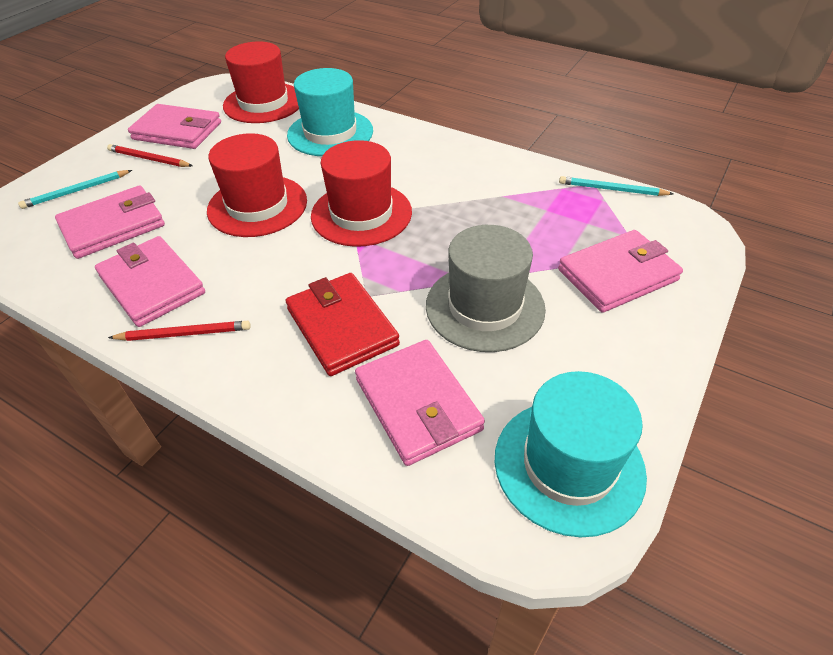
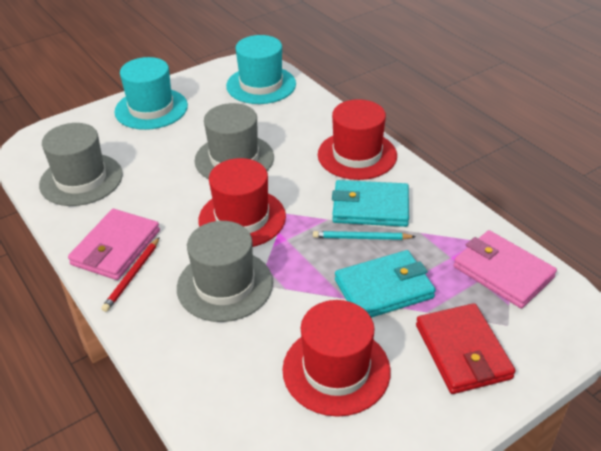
grey hat: [426,225,546,352] = 1 -> [39,123,123,206] [177,221,273,322] [195,103,274,179] = 3
pink wallet: [55,186,165,259] [95,236,205,327] [128,104,221,149] [355,340,485,466] [558,230,683,313] = 5 -> [68,209,160,280] [454,230,557,308] = 2
red pencil: [107,144,193,167] [108,321,251,341] = 2 -> [101,237,160,312] = 1
turquoise pencil: [18,170,132,209] [559,176,673,196] = 2 -> [313,231,416,240] = 1
turquoise wallet: none = 0 -> [332,180,409,227] [335,250,436,318] = 2

